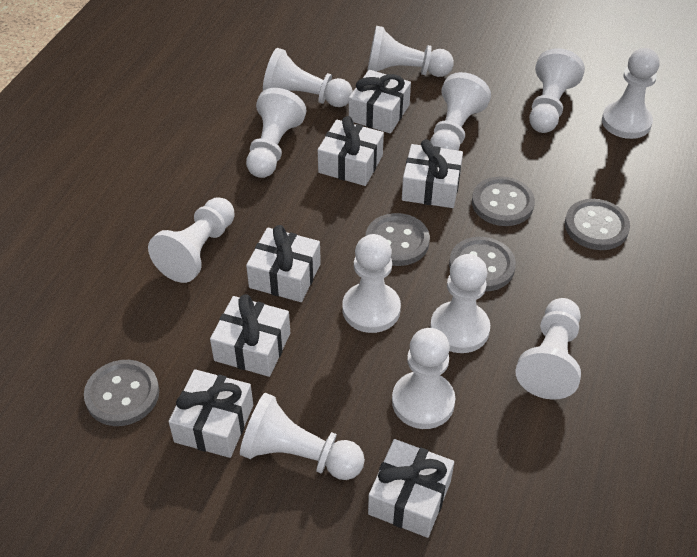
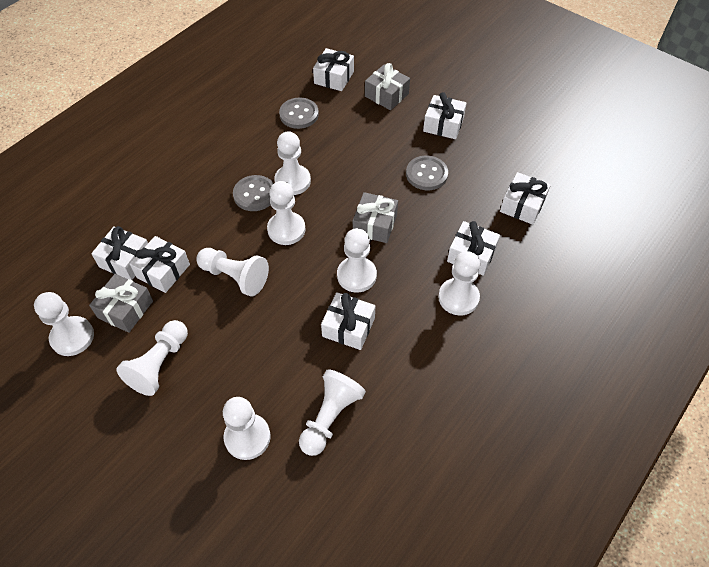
grey button: [84,360,159,426] [366,213,430,266] [449,237,516,291] [472,176,535,226] [565,199,630,250] = 5 -> [233,175,274,211] [279,97,319,129] [406,156,448,190] = 3
grey gift: none = 0 -> [89,274,153,333] [353,192,398,243] [365,63,410,110] = 3
white pawn: [148,197,235,283] [240,393,365,480] [246,88,306,178] [263,48,353,107] [342,234,401,333] [367,26,454,77] [392,328,455,429] [430,72,491,151] [430,254,490,353] [515,298,581,400] [529,48,585,133] [602,48,660,139] = 12 -> [34,292,94,356] [117,320,188,396] [196,248,269,296] [223,397,271,460] [267,181,305,245] [274,131,311,195] [299,369,366,456] [337,228,377,292] [438,251,480,315] = 9

